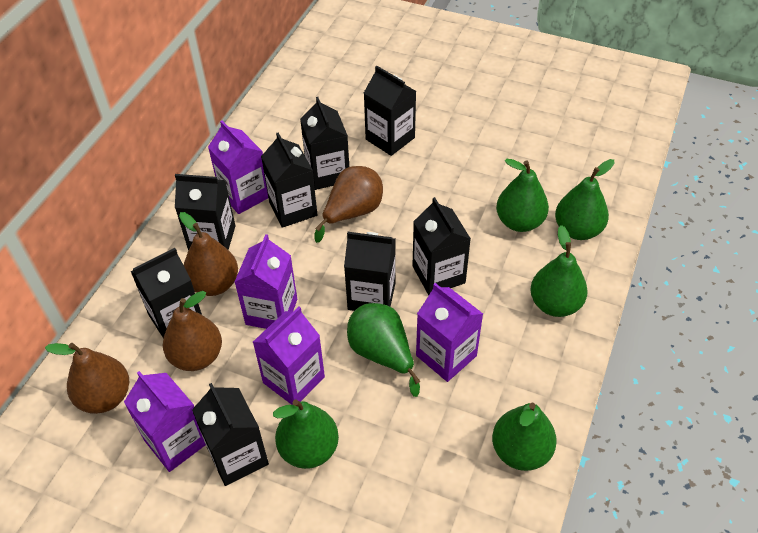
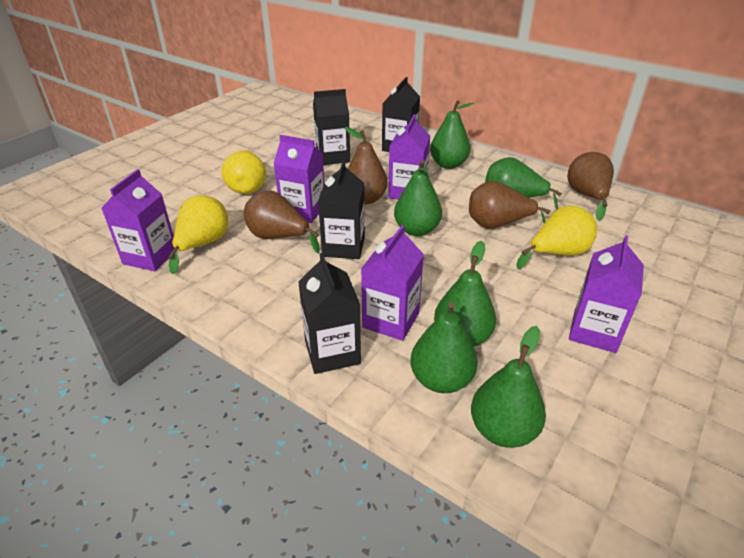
black carton: [131,248,202,338] [175,174,236,251] [192,383,269,486] [261,133,318,228] [300,97,349,190] [344,232,396,311] [364,66,416,156] [412,197,471,295] = 8 -> [298,253,361,374] [313,89,350,165] [318,161,365,259] [382,77,420,152] = 4
yellow pear: none = 0 -> [168,195,228,274] [221,150,266,194] [516,205,597,269] = 3

